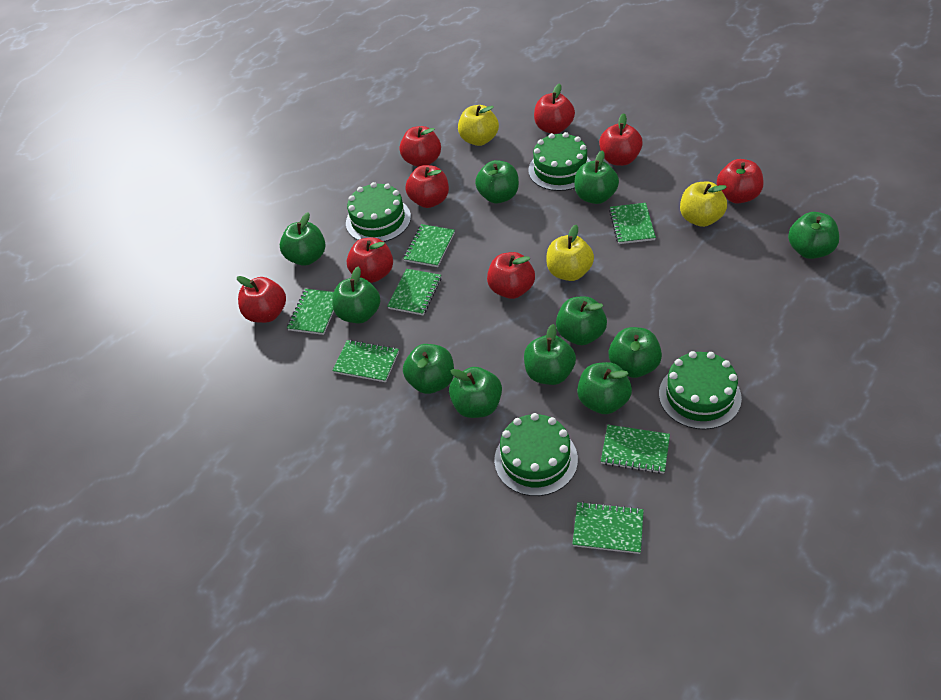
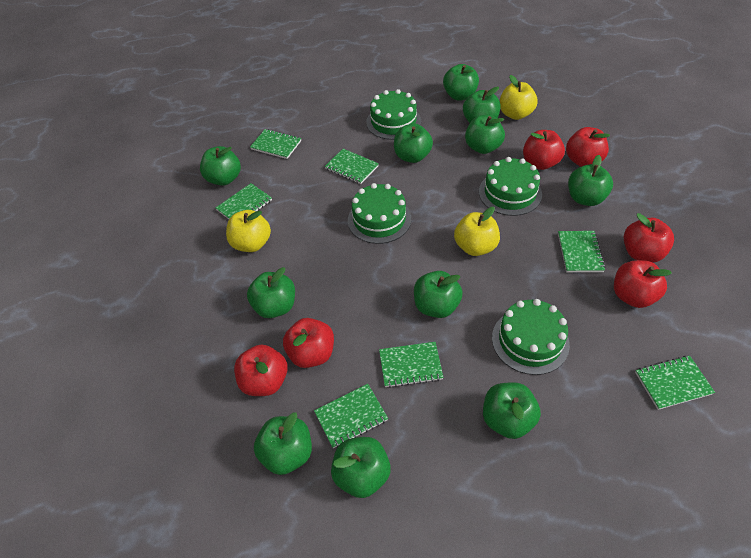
red apple: [237,276,286,323] [347,238,393,283] [400,126,441,167] [405,165,449,208] [487,252,535,299] [534,83,575,134] [599,113,643,166] [717,159,763,204] = 8 -> [234,345,288,396] [283,318,334,368] [523,130,565,170] [566,127,610,167] [614,260,672,308] [624,213,674,263] = 6

